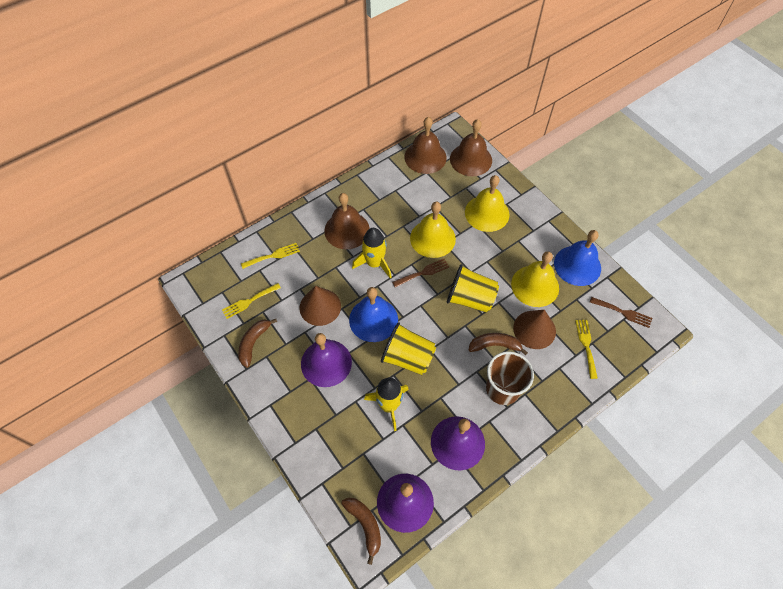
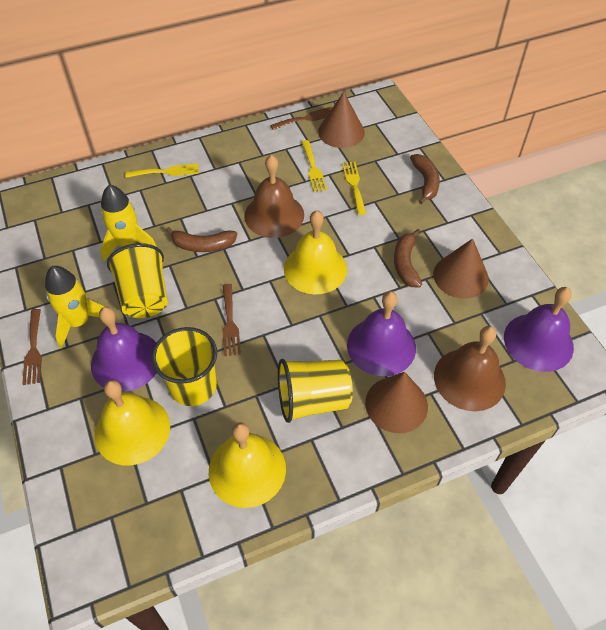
blue bell: [349,287,398,342] [554,230,601,286] = 2 -> none = 0
brown bell: [324,193,370,249] [404,117,447,174] [450,119,492,176] = 3 -> [244,155,304,238] [434,326,506,411] = 2
brown cone: [299,286,341,326] [513,310,556,349] = 2 -> [318,92,365,148] [365,372,428,433] [433,238,489,299] = 3
brown cup: [486,351,534,405] = 1 -> none = 0
brown fork: [392,259,449,287] [590,297,652,328] = 2 -> [22,309,42,385] [223,284,241,356] [270,107,332,130] = 3
yellow cup: [381,322,436,375] [447,264,499,313] = 2 -> [107,243,168,318] [152,327,217,406] [278,359,353,423] = 3

